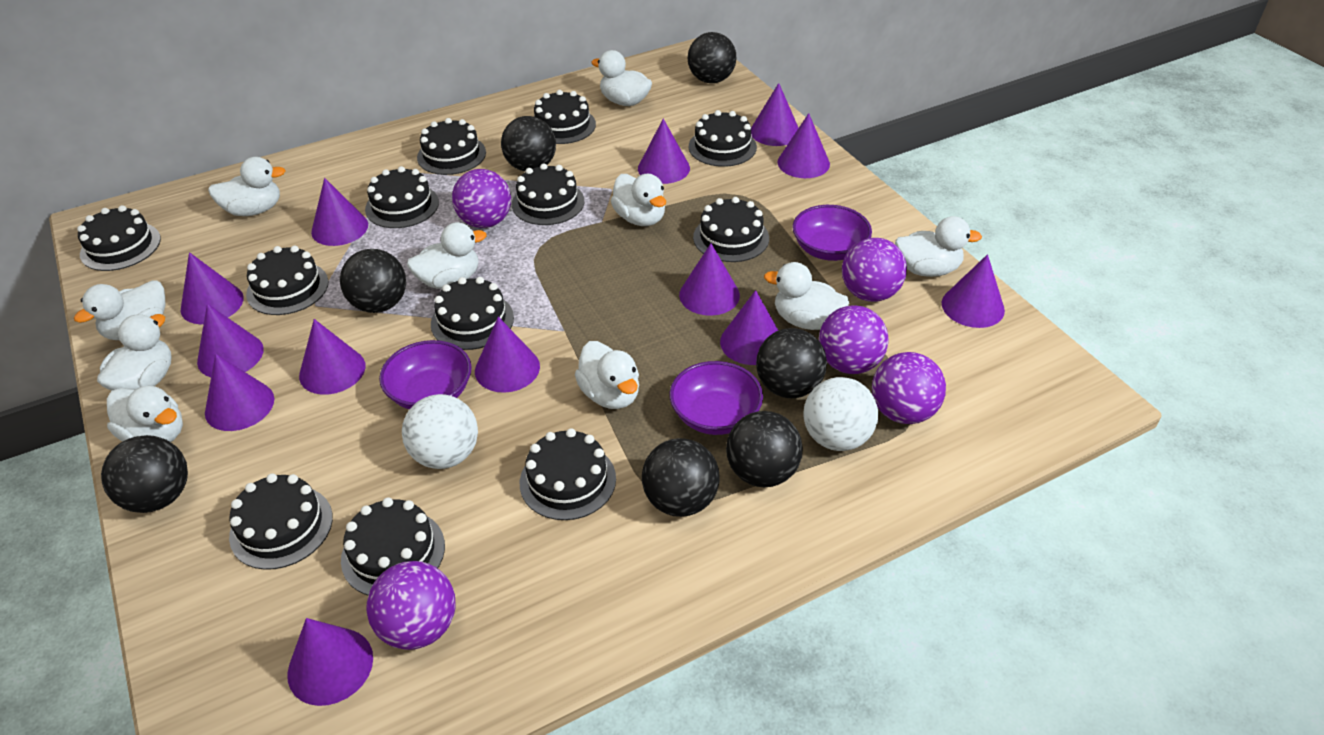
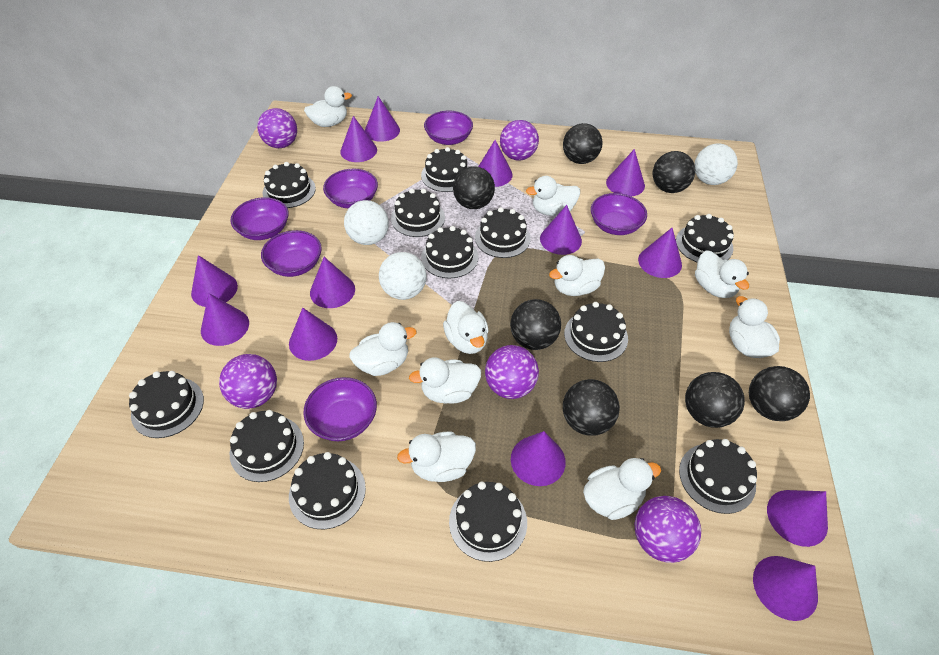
purple bowl: [379,340,472,409] [669,361,763,435] [792,205,872,261] = 3 -> [230,197,289,240] [261,230,322,277] [303,377,377,441] [323,169,378,208] [424,111,473,145] [591,193,647,235] = 6
white ball: [402,394,478,469] [804,377,878,451] = 2 -> [344,200,389,245] [379,252,426,300] [695,144,738,185] = 3

